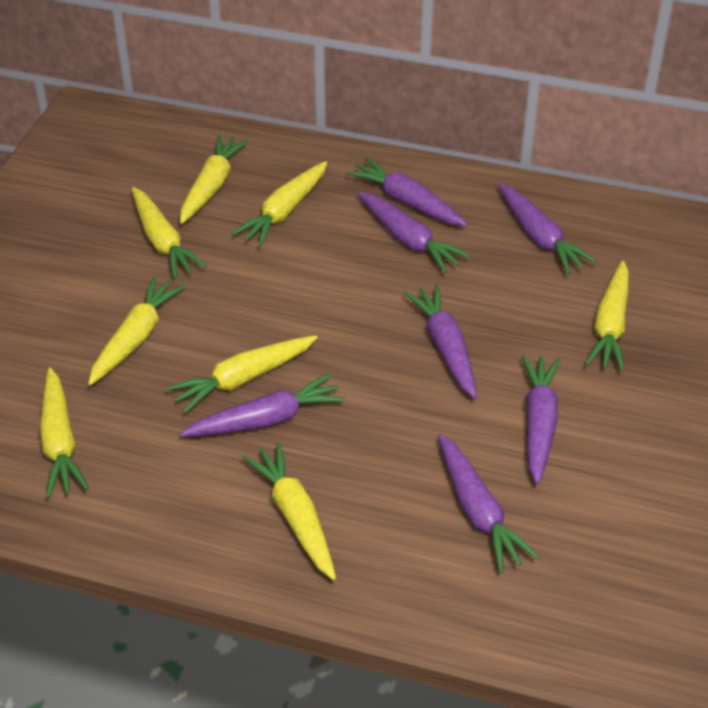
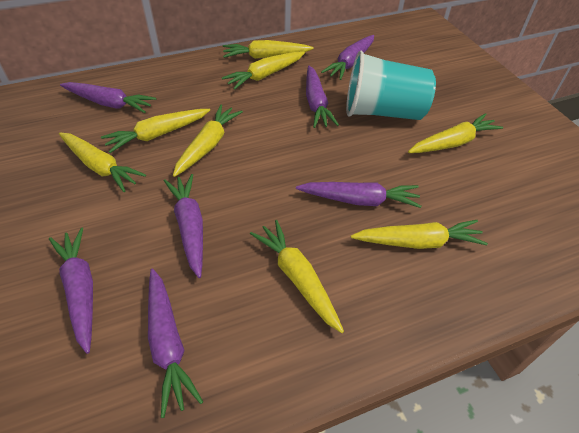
turquoise cup: none = 0 -> [346,51,436,120] = 1

